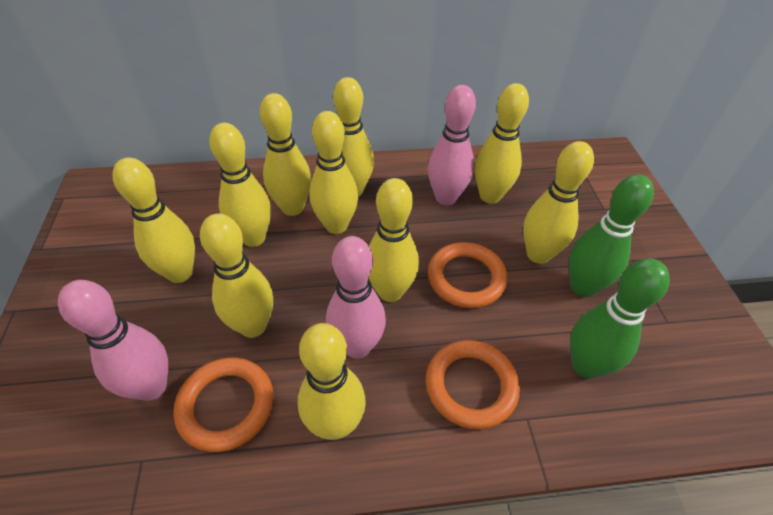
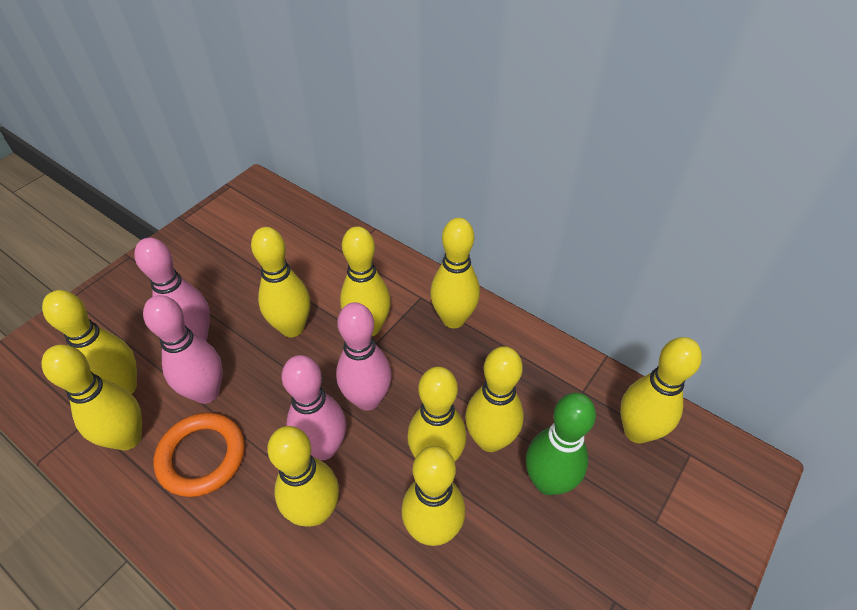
green bowling pin: [569,174,654,297] [570,258,670,379] = 2 -> [526,393,596,495] = 1
orange ring: [173,358,274,452] [426,340,520,429] [428,242,508,308] = 3 -> [154,412,245,497] = 1
pink bowling pin: [58,280,168,401] [326,236,386,359] [428,85,476,205] = 3 -> [134,238,210,341] [143,295,223,404] [281,355,346,460] [336,302,392,411] = 4

